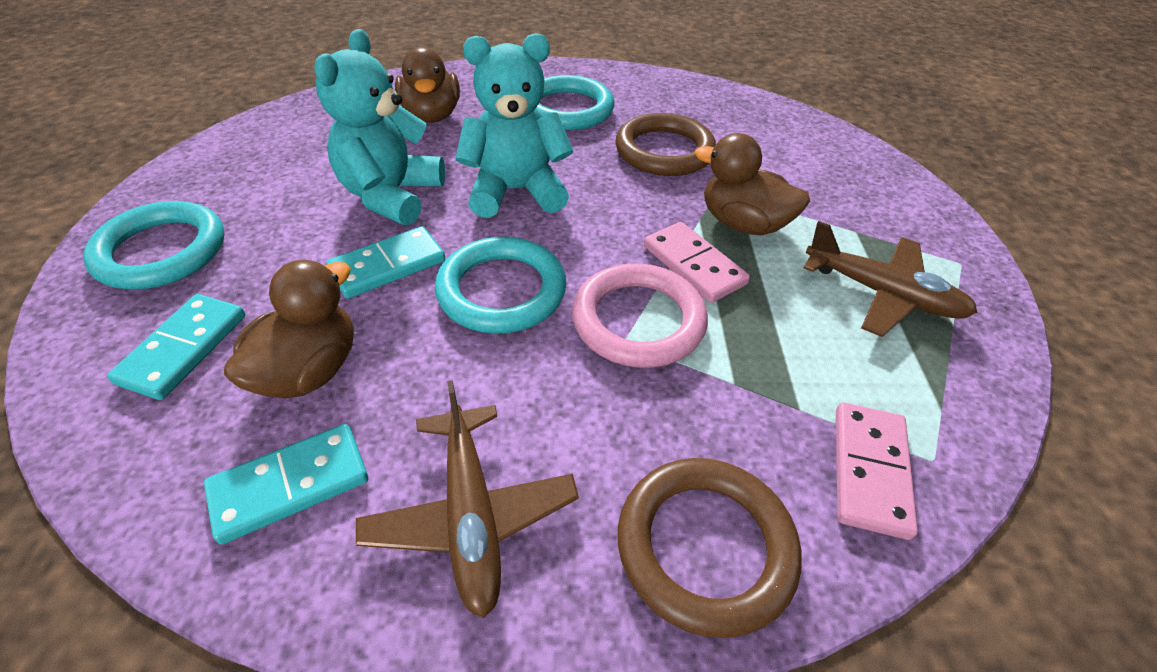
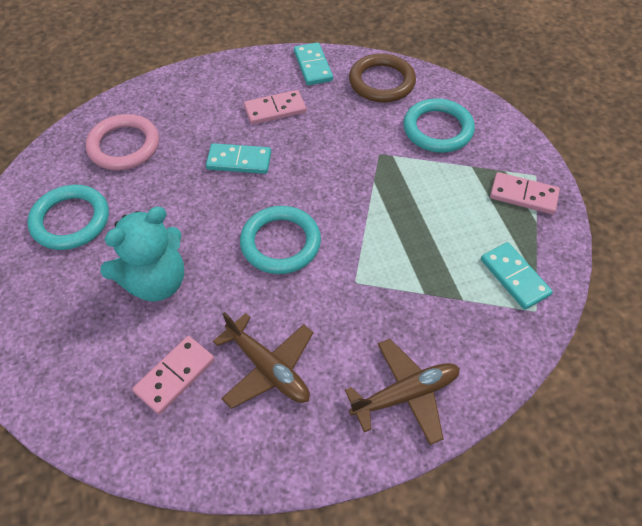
brown duck: [224,260,354,398] [395,47,460,123] [694,133,810,235] = 3 -> none = 0
brown ring: [615,113,716,176] [618,458,801,638] = 2 -> [349,53,416,103] = 1
pink domino: [644,222,750,303] [836,402,918,540] = 2 -> [132,336,214,414] [244,90,306,125] [490,172,560,214] = 3
turquoise teddy bear: [314,29,445,225] [455,33,573,218] = 2 -> [100,207,184,302] = 1

